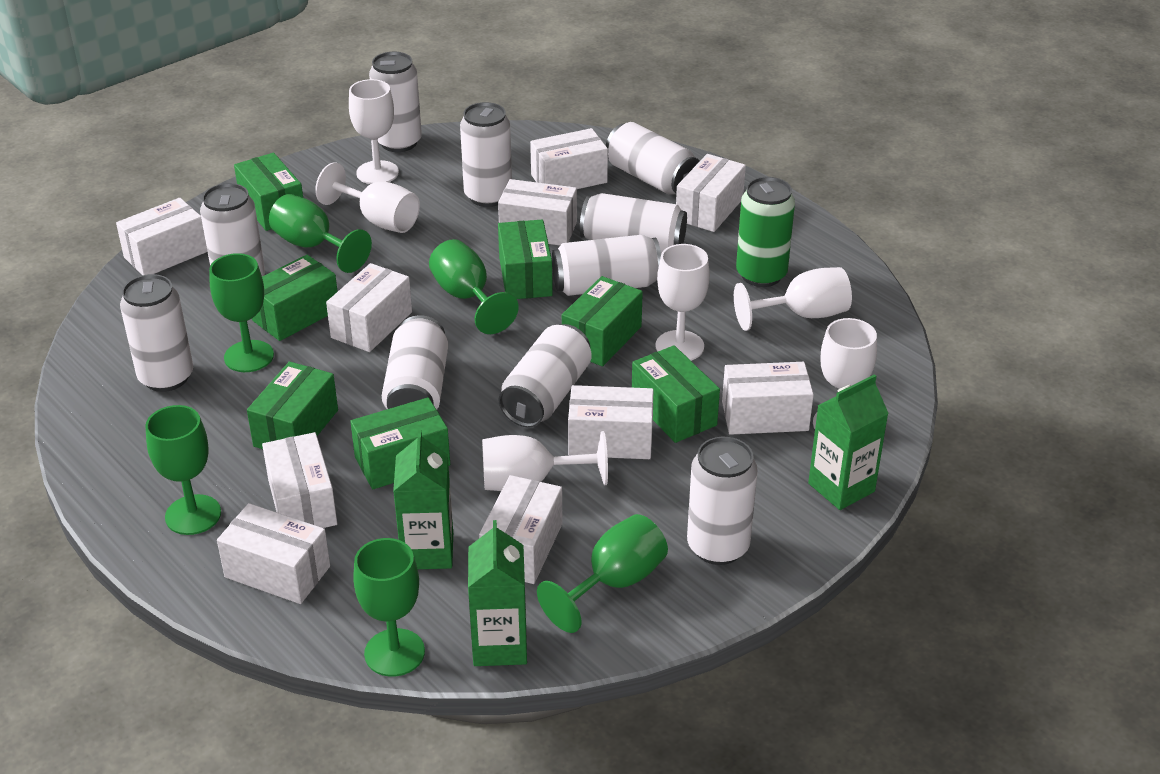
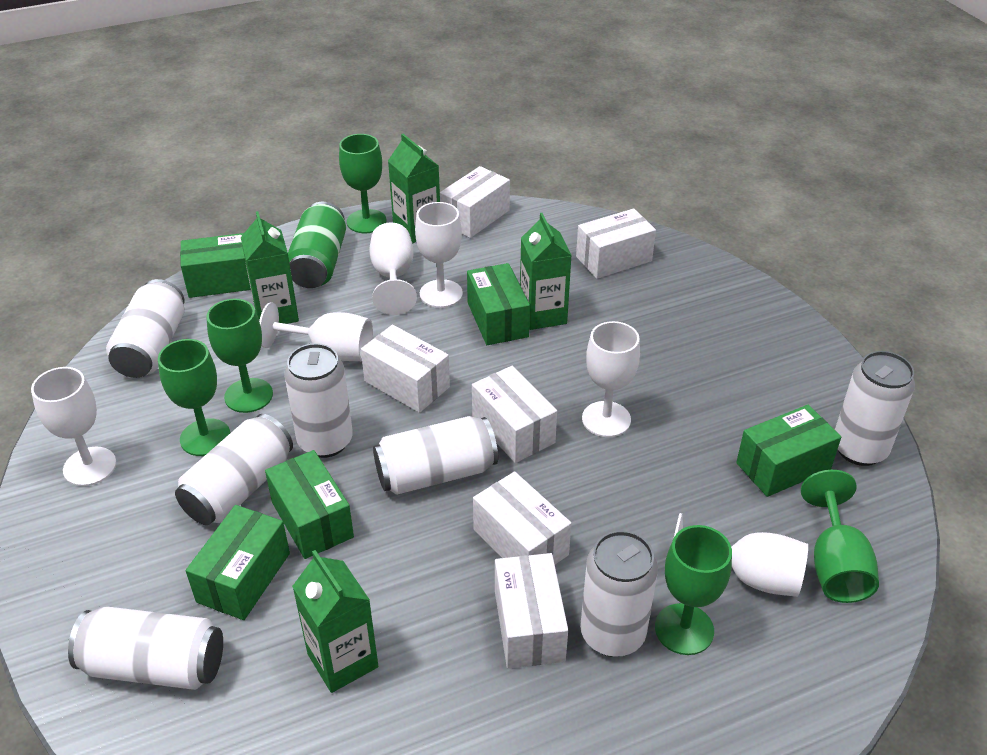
green box: [234,153,303,231] [247,361,338,449] [252,255,338,341] [350,397,450,489] [498,220,553,299] [562,276,643,366] [632,345,720,443] = 7 -> [180,233,251,298] [186,505,290,620] [265,450,354,559] [467,263,530,345] [736,405,841,497] = 5
green carton: [393,429,453,569] [468,520,527,666] [808,374,889,510] = 3 -> [241,211,299,324] [292,550,378,693] [388,134,440,244] [520,213,572,330] = 4
green goblet: [145,405,221,535] [209,253,274,372] [269,194,372,273] [353,538,425,677] [429,239,519,334] [537,514,668,633] = 6 -> [158,339,231,456] [206,299,273,413] [339,134,387,233] [655,525,732,655] [801,470,879,603] = 5
white box: [116,198,208,275] [217,503,330,604] [262,432,337,528] [326,263,412,352] [479,475,562,584] [498,179,577,245] [530,128,608,189] [568,385,654,459] [676,154,746,232] [722,362,814,435] = 10 -> [361,325,450,413] [440,166,510,238] [472,366,557,463] [473,471,571,564] [495,553,568,668] [576,208,656,279] = 6
white can: [120,274,193,392] [200,183,265,276] [369,52,422,152] [382,315,448,410] [460,102,512,207] [499,324,592,428] [552,235,661,296] [580,193,687,253] [606,122,700,195] [687,437,758,565] = 10 -> [68,606,223,690] [106,279,184,378] [175,414,293,525] [284,343,353,458] [373,416,498,495] [580,530,658,657] [835,351,915,466] = 7

